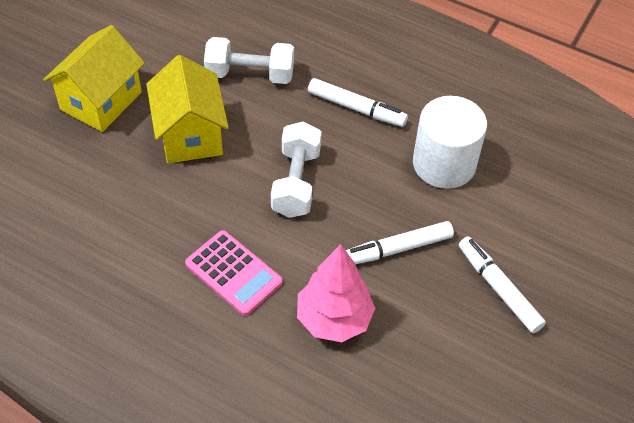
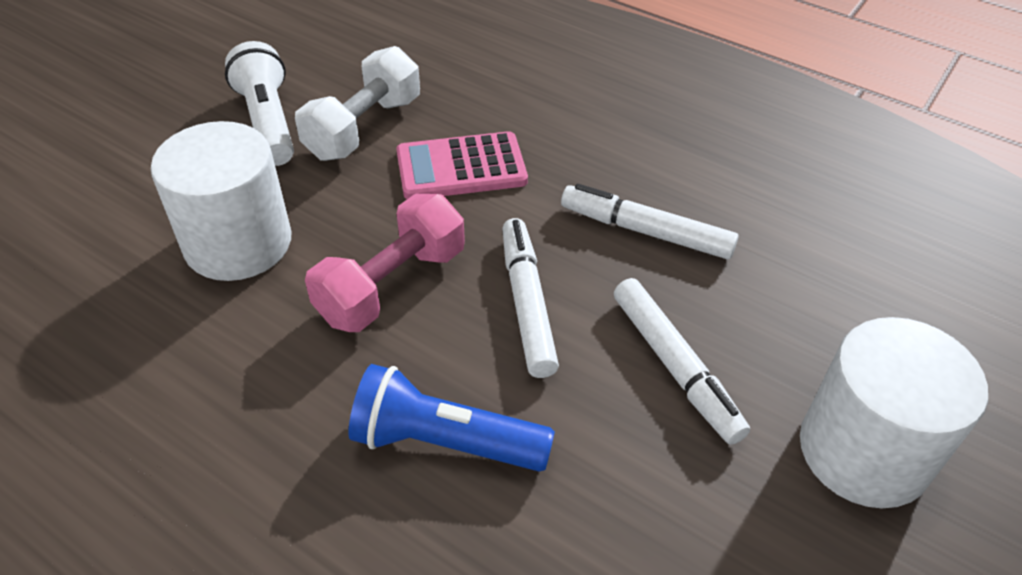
blue flashlight: none = 0 -> [348,364,555,472] = 1
pink dumbbell: none = 0 -> [305,194,465,332] = 1
pink tree: [297,244,375,342] = 1 -> none = 0
white cylinder: [413,96,487,189] = 1 -> [151,121,291,281] [800,317,988,508] = 2
white dumbbell: [204,37,294,84] [271,121,322,218] = 2 -> [295,46,420,161] = 1
white flashlight: none = 0 -> [225,41,294,166] = 1
yellow house: [43,25,145,132] [146,55,229,163] = 2 -> none = 0

